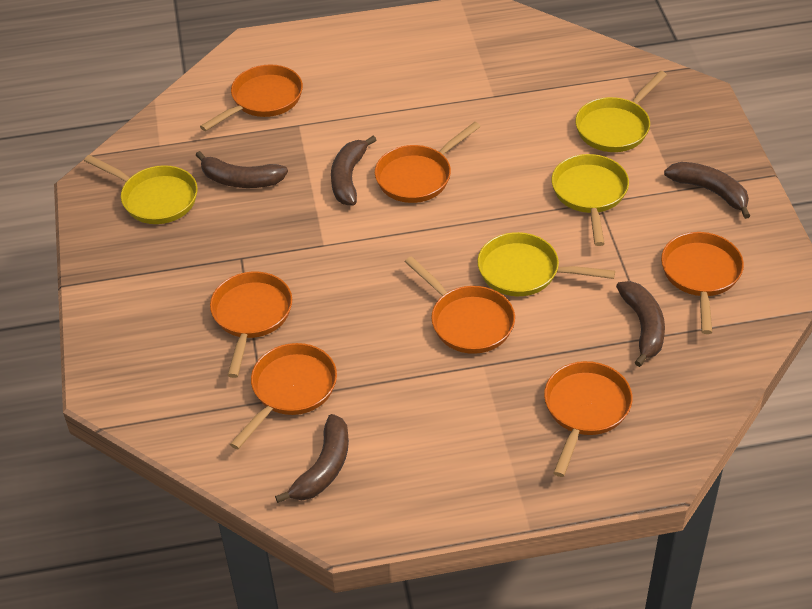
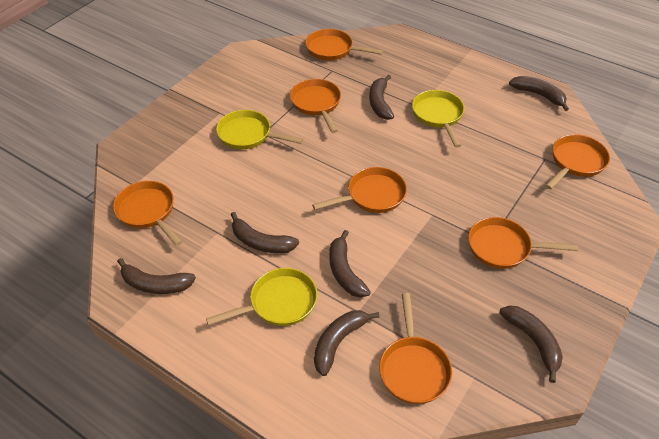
brown banana: [196,151,288,188] [275,414,349,503] [331,136,376,205] [616,281,665,367] [664,162,750,219] = 5 -> [117,258,196,294] [231,212,299,253] [314,310,379,376] [330,230,371,297] [369,75,394,120] [499,305,563,383] [509,76,569,111] = 7
yellow pan: [84,155,198,224] [477,232,615,296] [552,154,629,246] [575,71,667,152] = 4 -> [206,268,317,326] [216,110,303,149] [412,90,464,148] = 3

